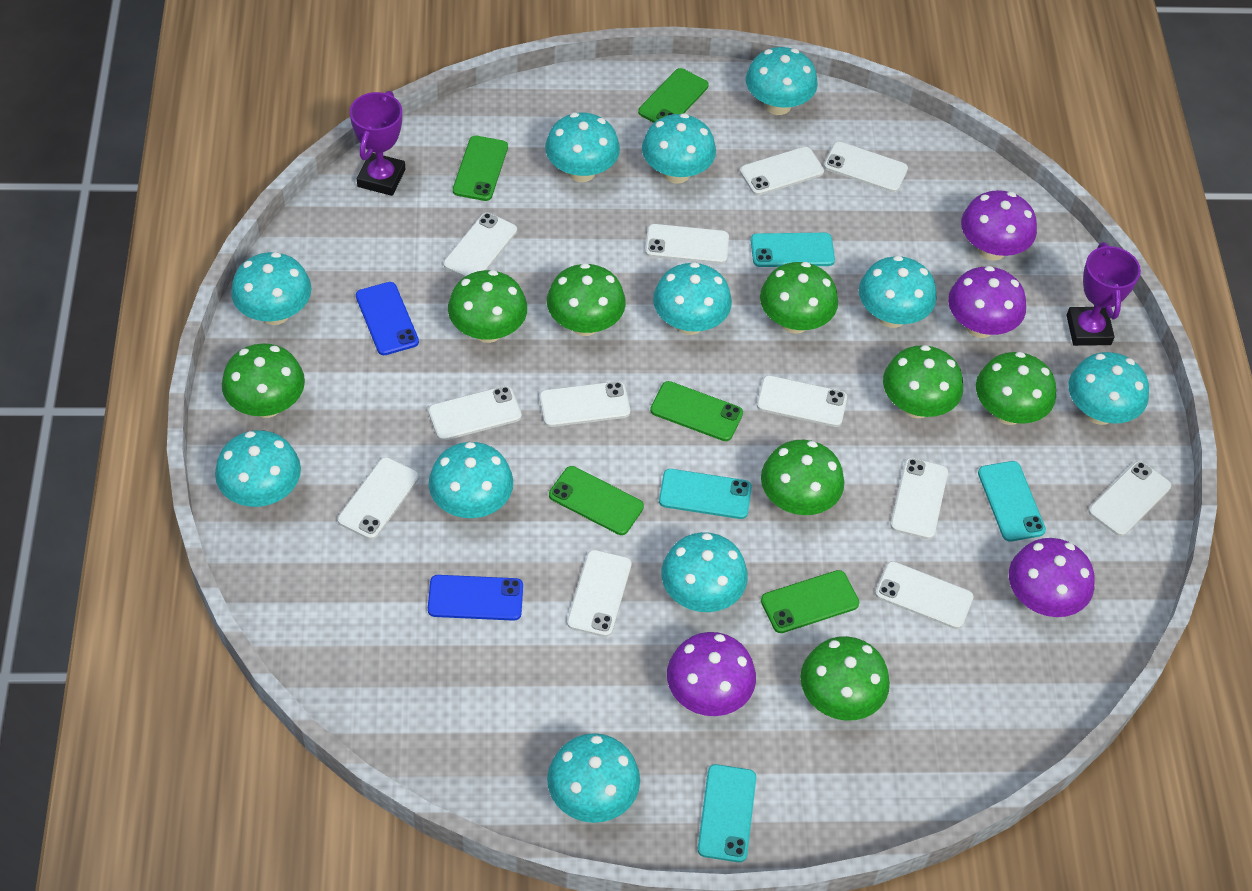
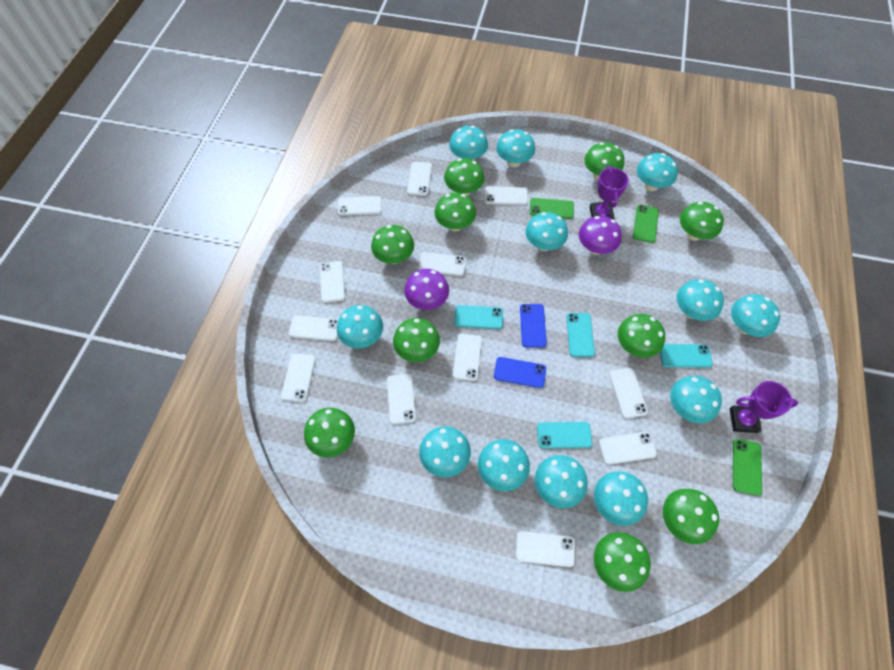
green mushroom: [222,343,305,418] [448,270,527,343] [547,263,626,336] [760,262,838,334] [761,440,844,515] [801,636,890,721] [883,345,963,418] [976,352,1056,425] = 8 -> [304,408,355,457] [371,225,414,264] [393,318,440,362] [435,192,476,231] [444,158,484,196] [584,142,624,180] [594,532,651,592] [618,314,665,358] [663,489,719,544] [680,202,724,241] = 10
green phone: [453,136,508,201] [549,466,644,535] [638,68,709,123] [650,381,743,441] [761,570,859,633] = 5 -> [530,198,574,219] [633,205,659,243] [733,439,762,496] = 3
purple mushroom: [667,632,756,716] [948,266,1026,338] [961,190,1037,261] [1009,538,1095,617] = 4 -> [404,269,449,310] [579,216,622,255] = 2
turquoise mushroom: [215,430,301,507] [231,252,312,325] [429,442,513,518] [545,113,620,182] [547,733,640,823] [642,113,716,184] [653,262,732,335] [661,532,748,612] [746,47,818,115] [859,256,937,328] [1069,352,1149,425] = 11 -> [337,305,383,348] [419,426,471,477] [449,126,488,161] [478,439,530,491] [496,129,535,167] [525,212,568,251] [535,455,588,508] [594,471,648,526] [637,153,678,191] [670,376,722,423] [676,279,724,321] [731,294,780,337] = 12

